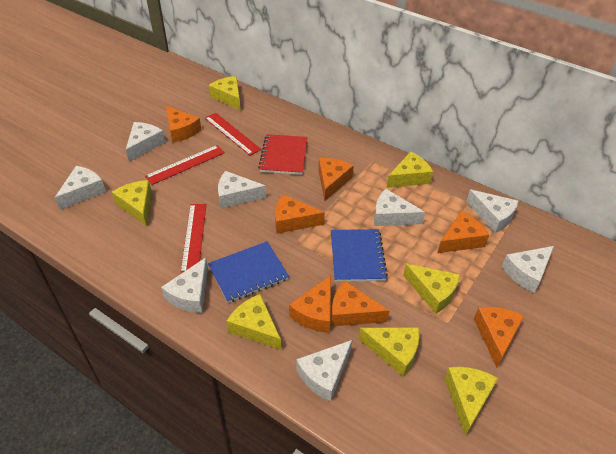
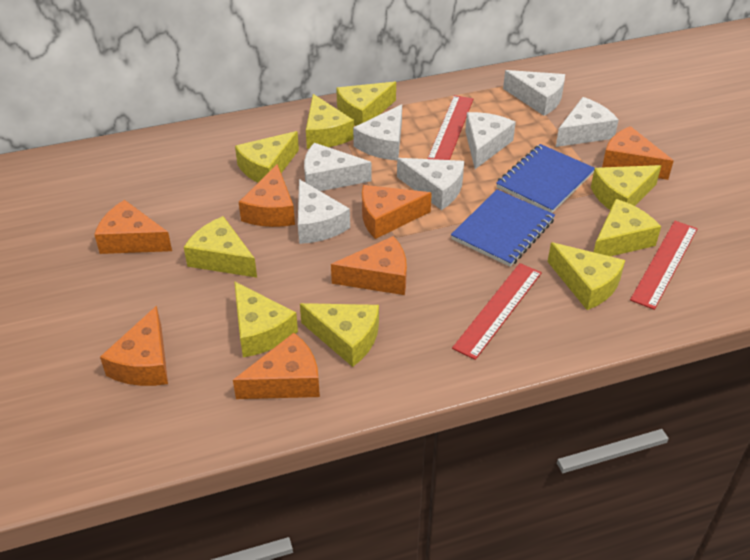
red notebook: [258,134,308,175] = 1 -> none = 0
white cheese: [55,166,106,210] [126,122,165,162] [161,258,208,313] [218,171,266,208] [296,340,352,402] [374,189,425,226] [466,189,518,233] [502,246,554,293] = 8 -> [298,179,350,244] [304,143,371,191] [353,104,402,160] [397,158,464,210] [465,112,516,169] [503,70,565,116] [556,97,619,147] = 7
yellow cheese: [112,180,152,226] [209,76,241,111] [227,294,281,350] [359,327,419,376] [386,151,433,188] [403,264,460,314] [444,367,498,436] = 7 -> [184,216,257,278] [234,281,298,357] [235,131,299,183] [300,303,379,367] [306,94,354,149] [336,82,396,126] [548,242,625,310] [591,165,661,210] [594,199,661,256] = 9

